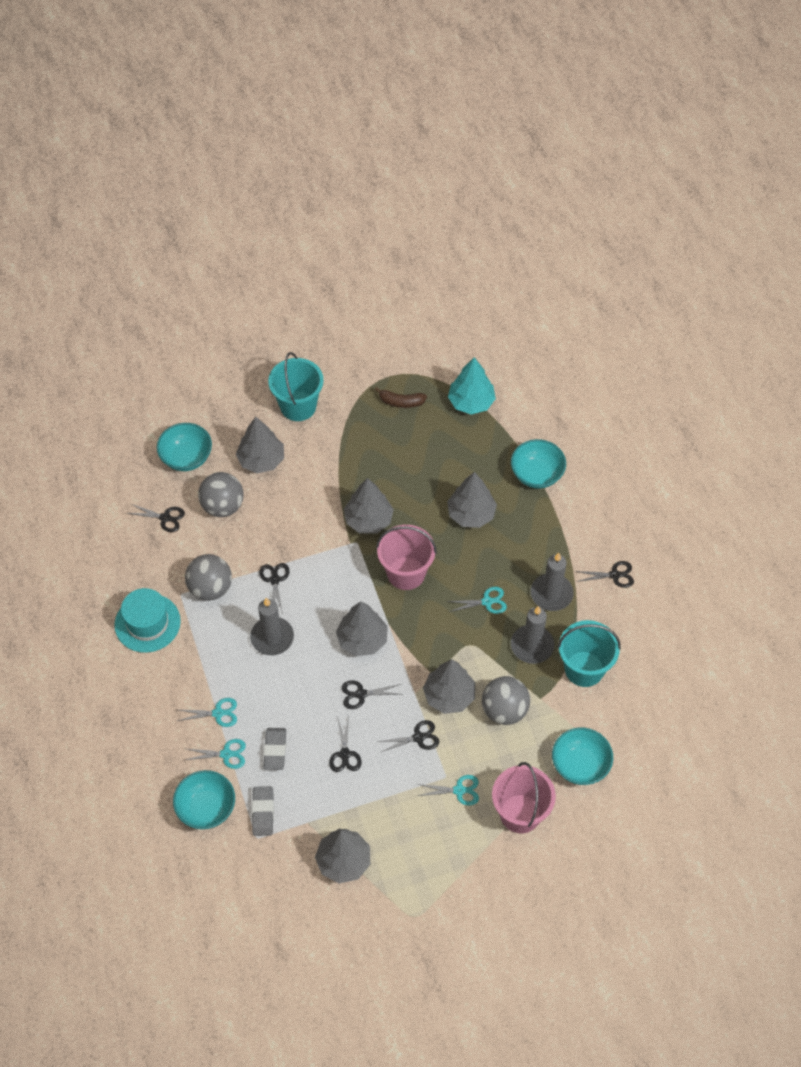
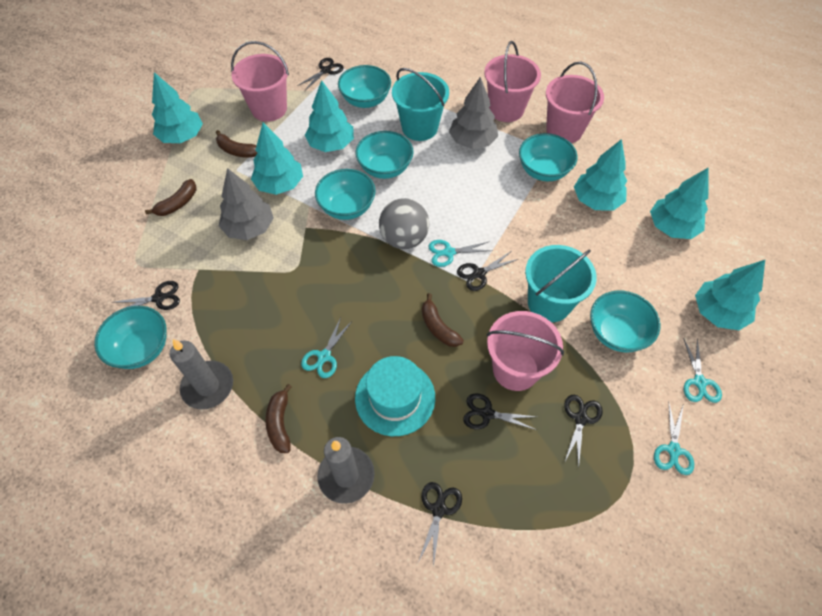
brown banana: [375,387,427,408] = 1 -> [145,179,196,216] [216,130,257,158] [266,384,292,453] [422,293,464,347] = 4
grey ball: [185,554,232,601] [198,472,244,517] [482,676,530,725] = 3 -> [379,198,429,249] = 1
grey candle: [250,598,294,655] [511,606,554,664] [531,553,574,611] = 3 -> [169,339,233,409] [317,437,375,504] = 2
grey eraser: [252,786,274,836] [263,728,286,770] = 2 -> none = 0
grey tree: [236,417,284,473] [315,829,370,883] [336,601,388,656] [344,478,394,534] [423,659,475,714] [447,472,497,528] = 6 -> [219,168,274,240] [449,77,498,149] = 2
pink bucket: [376,525,437,590] [492,762,556,833] = 2 -> [231,41,289,122] [484,41,541,122] [487,311,564,391] [546,62,604,143] = 4
turquoise bowl: [157,423,212,471] [173,770,235,829] [511,439,566,489] [552,728,613,785] = 4 -> [94,306,167,369] [315,169,376,220] [338,65,391,108] [355,131,414,179] [519,133,578,181] [590,290,660,353] = 6
turquoise tree: [448,357,496,414] = 1 -> [152,72,203,143] [251,123,303,195] [305,80,354,152] [574,139,627,211] [650,168,709,239] [695,260,765,330] = 6

